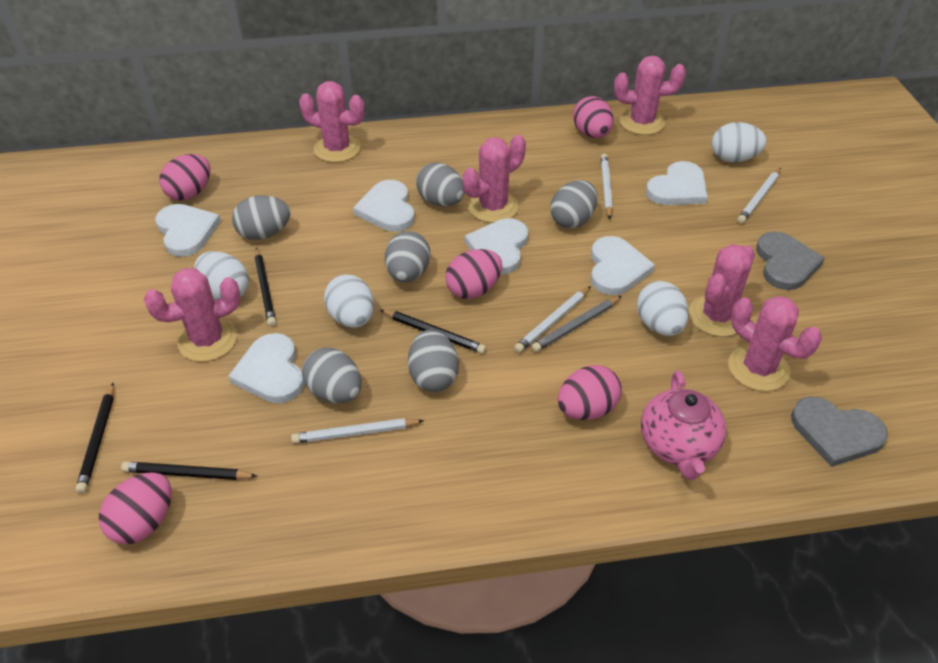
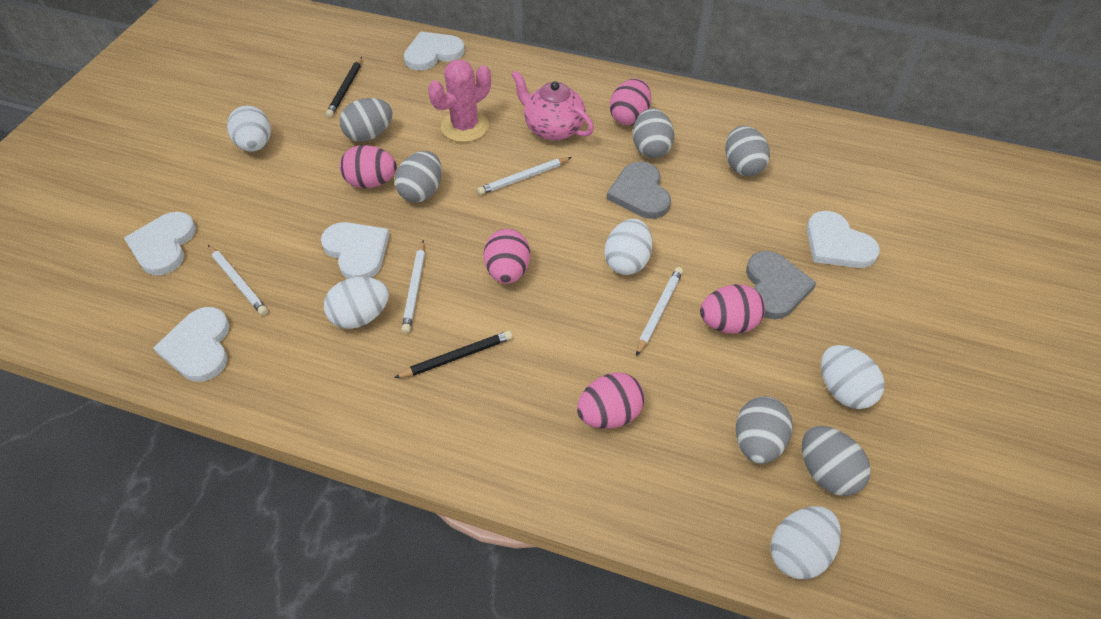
black pencil: [75,383,114,493] [121,462,257,480] [255,247,276,326] [380,309,486,354] = 4 -> [326,57,362,118] [394,331,513,378] = 2
grey pencil: [531,296,622,352] = 1 -> none = 0
pink cactus: [144,268,241,362] [299,81,365,163] [463,135,526,223] [614,55,686,135] [689,244,755,337] [728,296,822,391] = 6 -> [428,59,491,142] = 1
white egg: [194,251,249,300] [324,274,374,328] [637,281,689,336] [712,122,766,163] = 4 -> [227,105,271,152] [324,277,389,329] [604,219,652,275] [770,506,841,579] [821,345,885,409] = 5
white heart: [156,204,221,257] [228,333,304,403] [353,180,415,232] [465,218,528,275] [591,236,655,295] [646,161,708,205] = 6 -> [124,212,196,275] [153,307,230,382] [321,222,389,279] [404,32,465,71] [807,211,880,268] = 5

